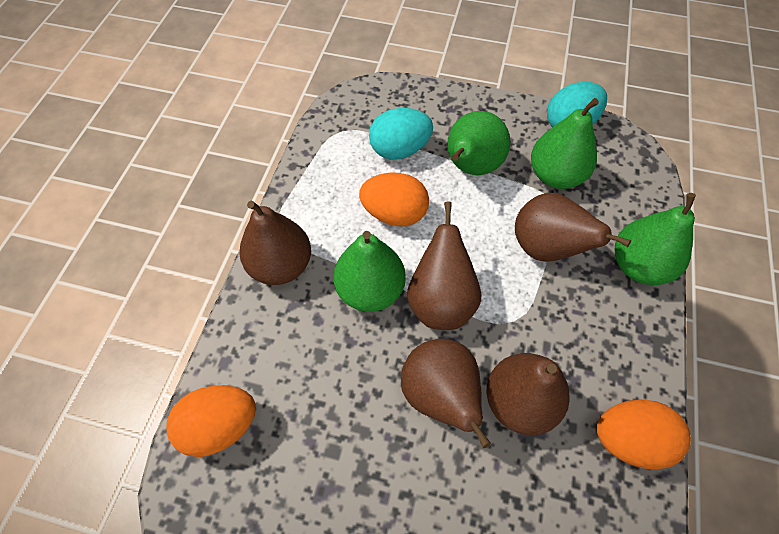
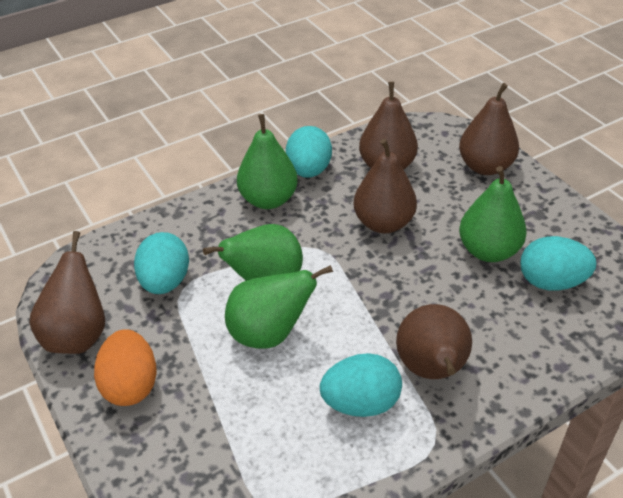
orange egg: [167,385,256,457] [359,172,429,226] [596,399,691,470] = 3 -> [94,329,157,406] = 1
turquoise egg: [369,108,433,160] [547,82,607,127] = 2 -> [134,232,189,294] [286,126,332,178] [320,353,402,417] [520,236,596,291] = 4

